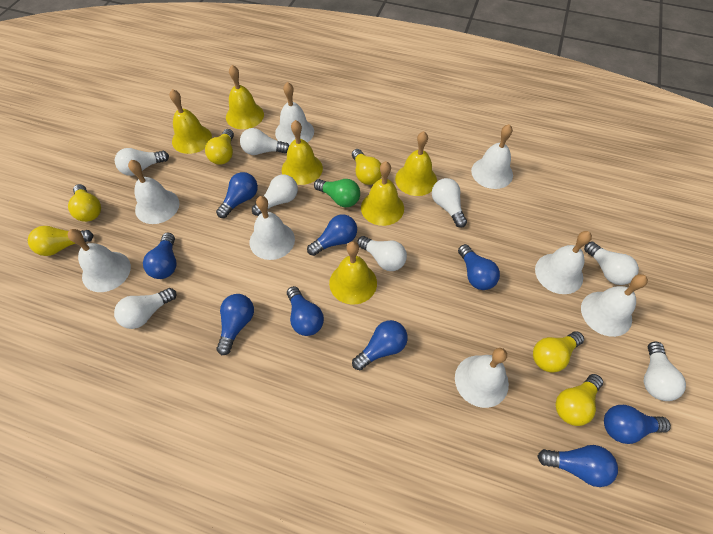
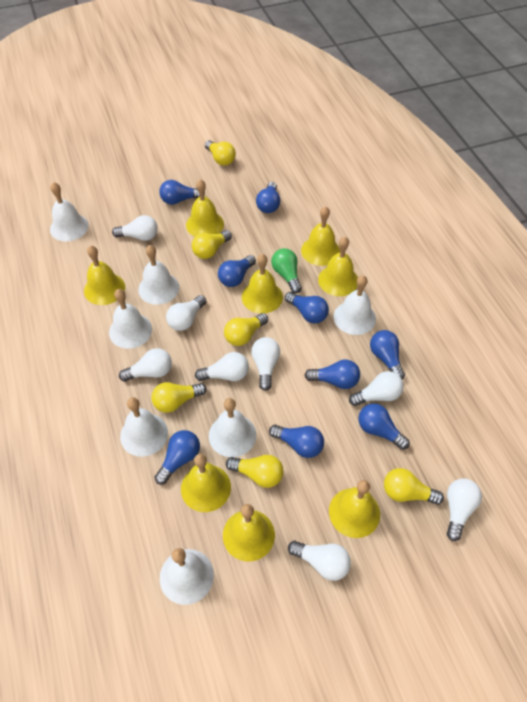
white bell: [68,229,131,292] [128,160,179,224] [250,196,295,260] [275,82,314,146] [455,348,509,408] [471,124,513,189] [535,231,592,294] [581,274,648,337] = 8 -> [50,182,89,241] [109,289,152,349] [120,397,168,457] [138,245,179,305] [160,548,214,605] [209,398,256,457] [334,275,376,335] = 7
yellow bell: [170,89,212,154] [226,65,264,129] [282,120,323,185] [329,241,377,305] [361,161,404,226] [395,131,437,196] = 6 -> [84,245,125,305] [181,454,231,512] [186,179,224,237] [223,504,275,561] [242,254,283,313] [301,206,340,266] [318,237,358,296] [329,480,380,538] = 8

